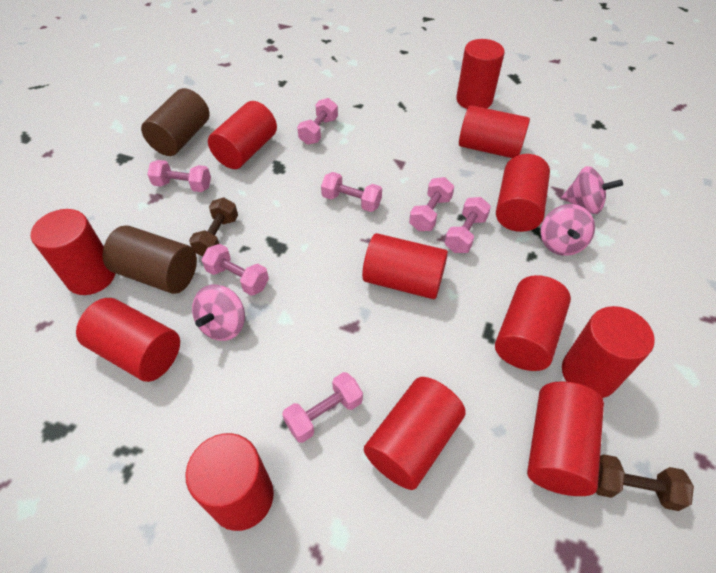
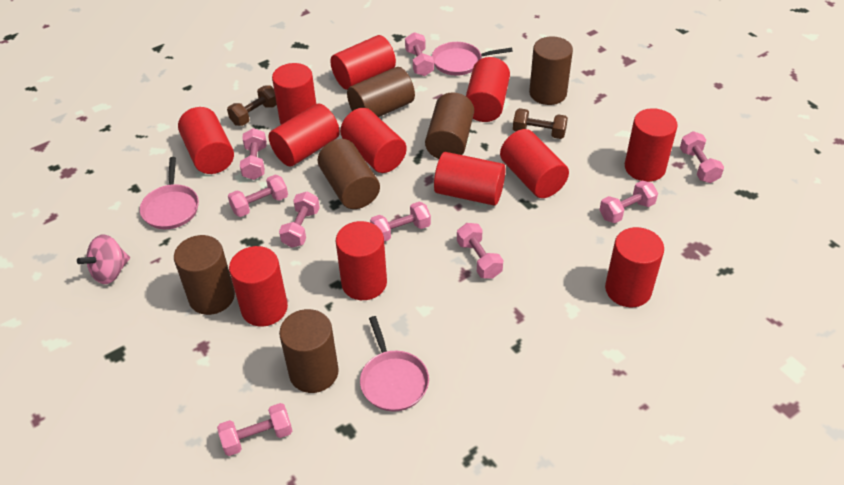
brown cylinder: [102,225,197,294] [141,88,210,156] = 2 -> [174,235,235,315] [279,309,339,393] [318,139,380,209] [347,67,415,117] [425,92,474,159] [529,36,573,105] = 6
pink dumbbell: [147,160,211,192] [201,244,269,296] [282,372,363,443] [297,98,338,145] [321,172,382,212] [409,177,454,231] [445,197,491,253] = 7 -> [217,403,292,456] [228,175,288,217] [240,128,267,180] [279,191,320,248] [370,202,431,242] [405,32,434,76] [457,223,503,279] [599,181,658,223] [680,131,724,183] = 9
pink pan: none = 0 -> [140,157,199,229] [360,316,429,412] [432,42,513,75] = 3
pink spinning top: [192,285,245,341] [541,204,595,256] [561,166,623,214] = 3 -> [77,234,130,284] = 1

